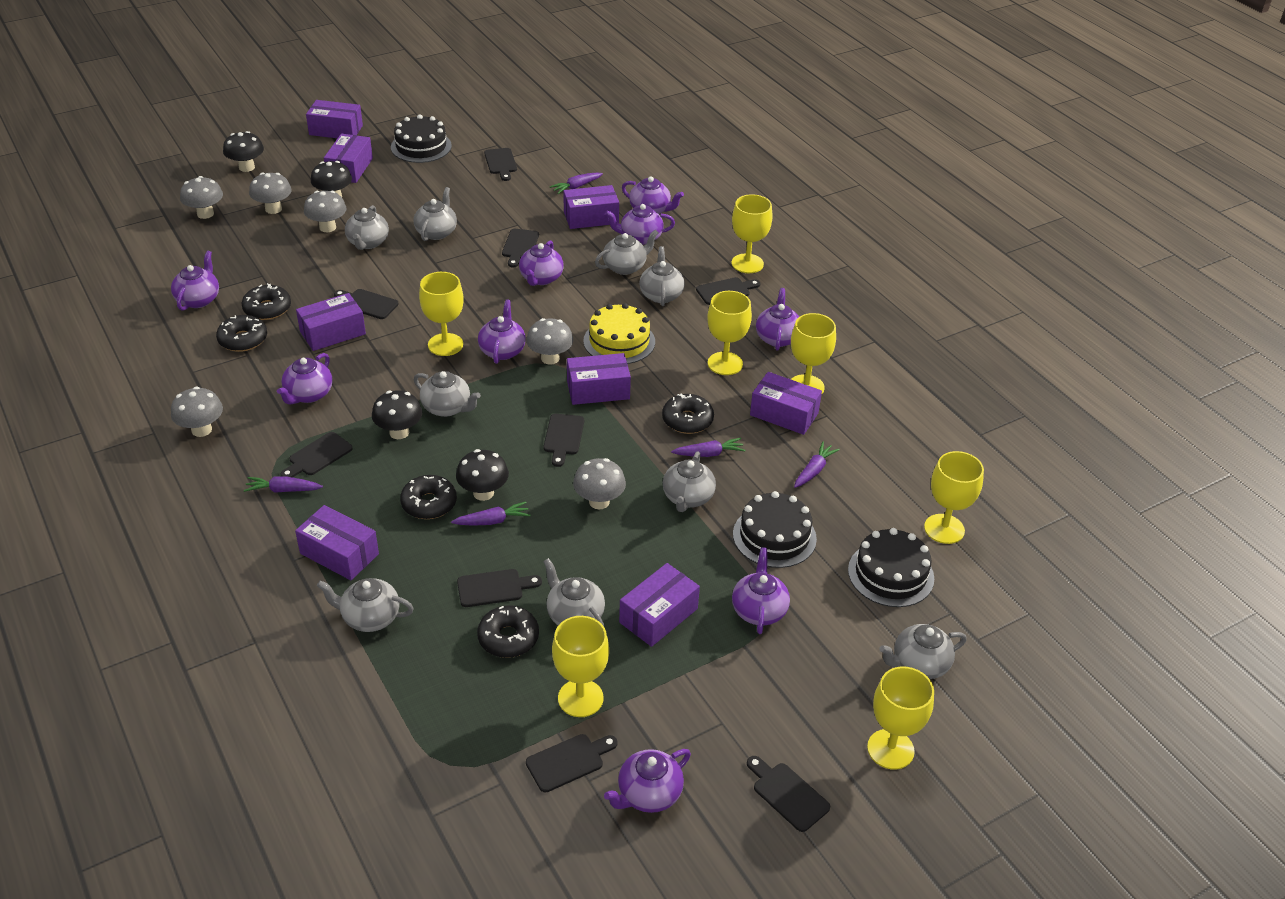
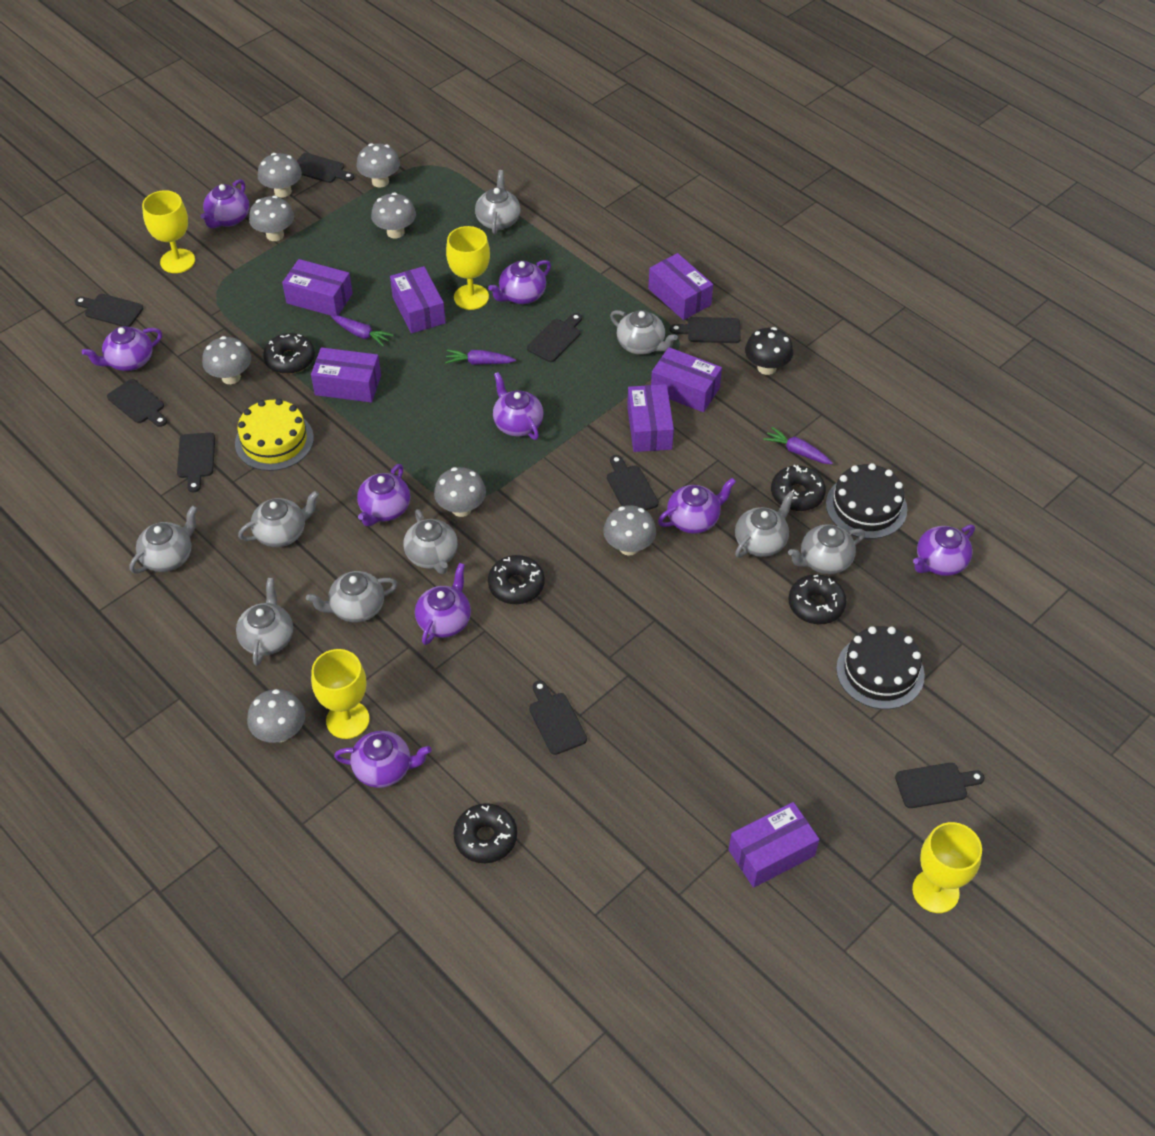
black cake: [391,115,452,163] [733,491,817,568] [848,528,934,607] = 3 -> [826,463,907,539] [836,626,925,709] = 2
black mushroom: [223,131,264,172] [311,161,352,197] [372,390,422,439] [456,449,509,501] = 4 -> [745,327,793,375] = 1
grey mushroom: [171,387,223,437] [180,176,223,219] [249,173,292,214] [304,191,346,232] [526,318,573,365] [573,458,626,510] = 6 -> [202,336,251,384] [247,689,305,743] [249,196,294,241] [258,153,302,198] [356,143,400,188] [371,192,416,238] [434,467,486,517] [603,505,656,556] = 8
purple box: [295,505,379,580] [296,293,366,351] [306,100,363,138] [324,134,373,183] [563,185,619,229] [567,353,631,405] [619,563,700,647] [750,372,822,435] = 8 -> [282,259,353,316] [311,347,381,403] [390,266,446,333] [627,384,674,452] [648,253,713,320] [651,347,722,412] [729,802,820,888] = 7
purple carrot: [244,476,323,493] [451,501,530,526] [550,172,603,194] [671,438,745,457] [794,442,840,488] = 5 -> [331,315,393,347] [445,350,516,365] [763,427,833,464] = 3
yellow goblet: [419,272,464,356] [552,616,609,717] [708,291,752,375] [732,194,772,273] [791,313,836,394] [867,667,934,770] [924,451,984,544] = 7 -> [142,190,195,273] [311,649,370,739] [446,226,490,310] [912,822,982,913] = 4

